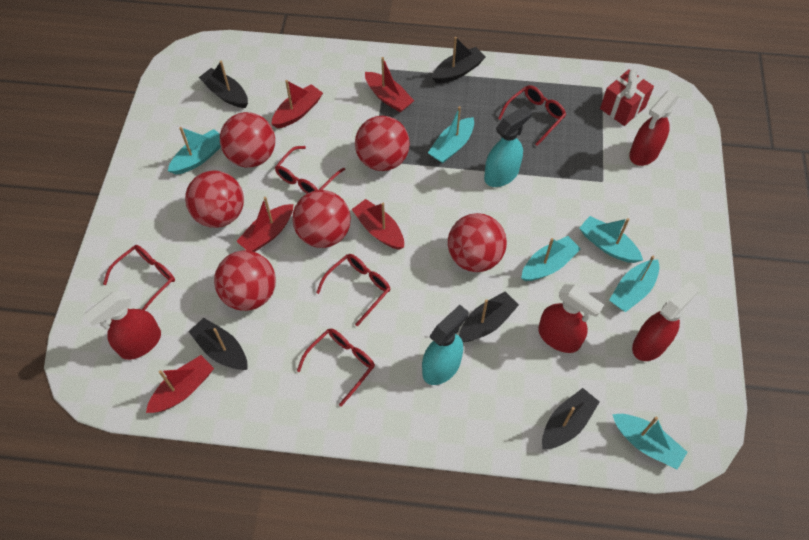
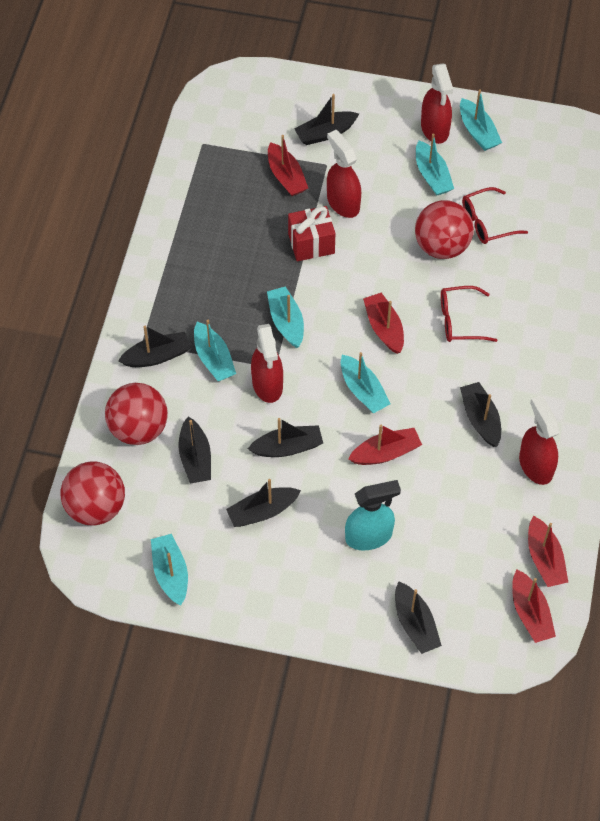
black boat: [189,318,248,370] [199,61,248,108] [432,37,486,83] [459,291,519,342] [542,388,599,449] = 5 -> [118,326,191,367] [178,416,211,484] [226,479,301,527] [248,418,323,457] [295,94,359,145] [395,581,442,654] [460,382,501,447] = 7
red ball: [185,170,244,228] [214,250,276,311] [220,112,275,168] [292,190,351,248] [355,116,410,171] [448,213,507,272] = 6 -> [60,461,125,526] [105,383,168,445] [415,200,474,259] = 3
red glasses: [103,245,175,310] [275,146,345,194] [297,329,375,407] [316,254,390,326] [498,85,566,146] = 5 -> [441,286,497,342] [462,187,528,244] = 2
turquoise spray bottle: [422,305,468,385] [484,106,532,187] = 2 -> [345,480,401,550] = 1

